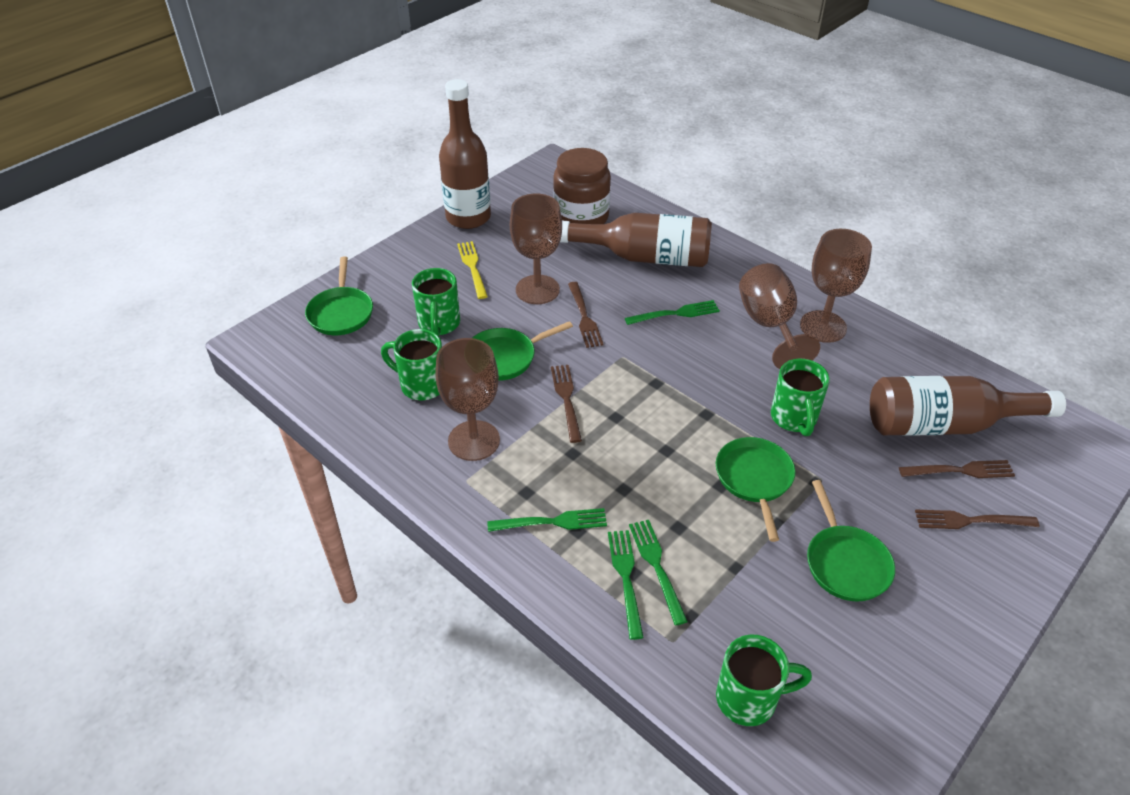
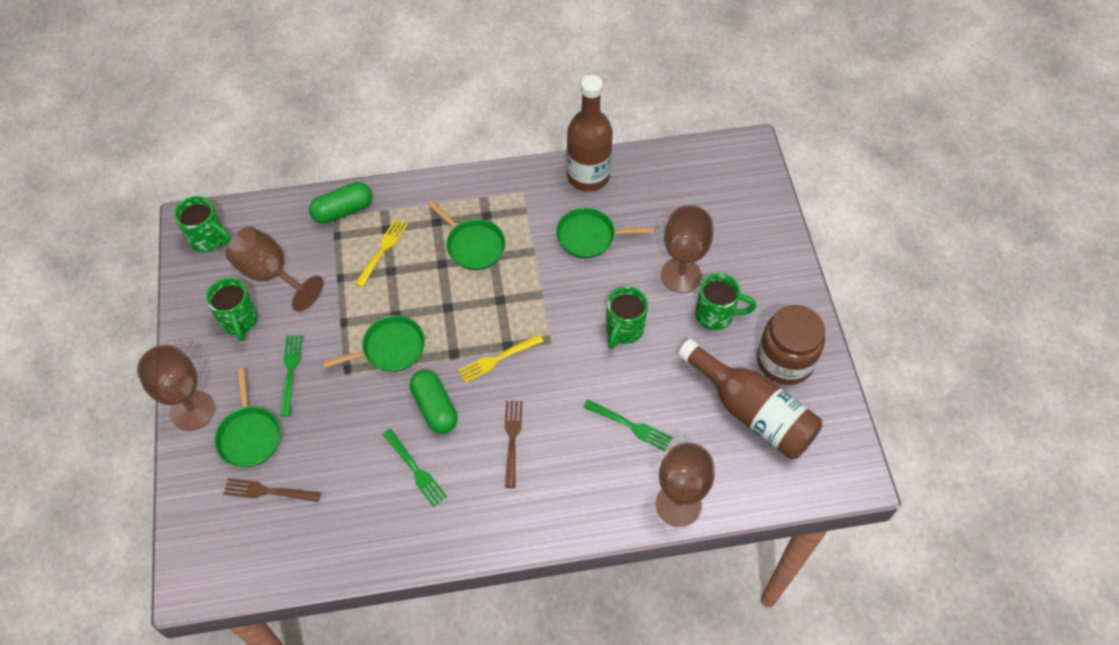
brown bottle: [439,79,491,229] [560,213,712,267] [870,376,1066,436] = 3 -> [566,75,613,192] [678,339,822,459] = 2
brown fork: [551,365,582,443] [568,282,604,348] [899,460,1015,478] [915,509,1039,529] = 4 -> [223,478,321,502] [505,401,522,488] = 2
green capsule: none = 0 -> [309,182,372,224] [410,370,458,434] = 2
green fork: [487,508,607,532] [608,530,644,640] [625,300,720,325] [629,520,688,625] = 4 -> [280,335,303,417] [382,429,447,507] [583,400,672,451] = 3
yellow fork: [457,241,488,299] = 1 -> [355,219,408,287] [458,334,544,383] = 2

